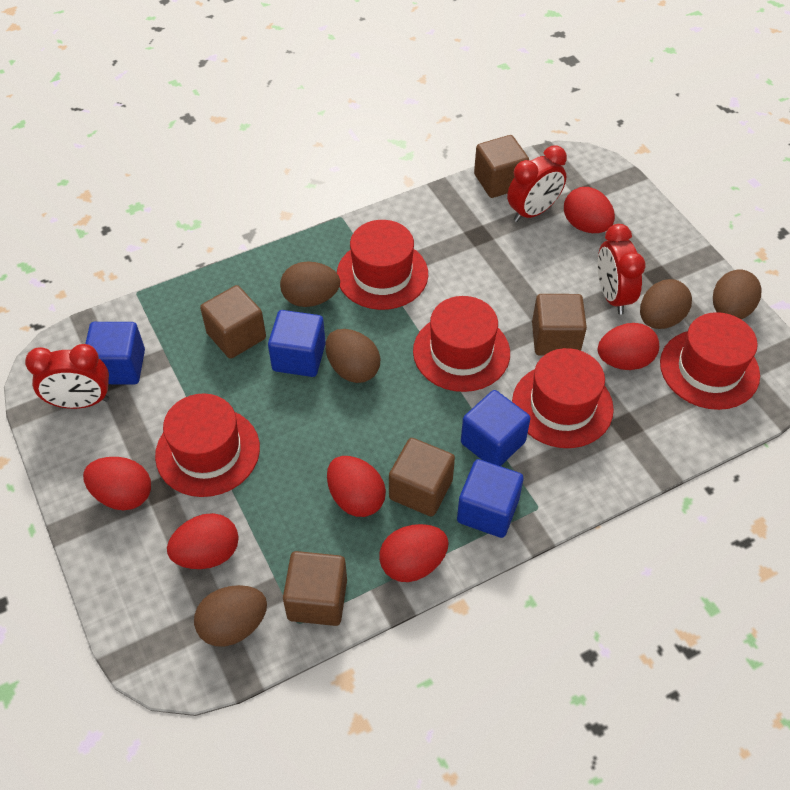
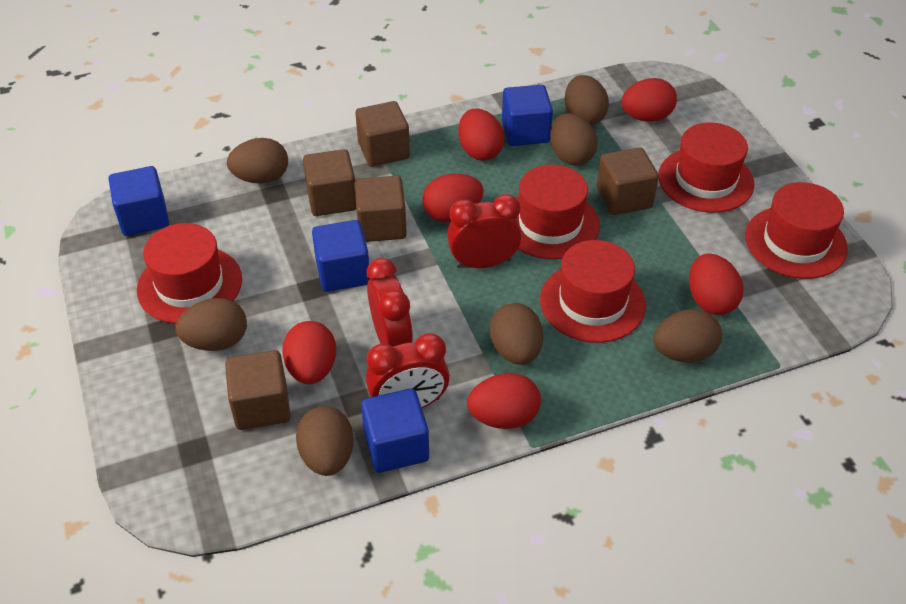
brown egg: [194,585,267,647] [280,262,340,307] [325,329,380,383] [640,279,692,329] [713,270,761,319] = 5 -> [175,298,247,351] [227,138,288,184] [296,406,354,476] [490,303,543,365] [550,113,598,166] [565,75,609,125] [653,309,722,362] = 7

